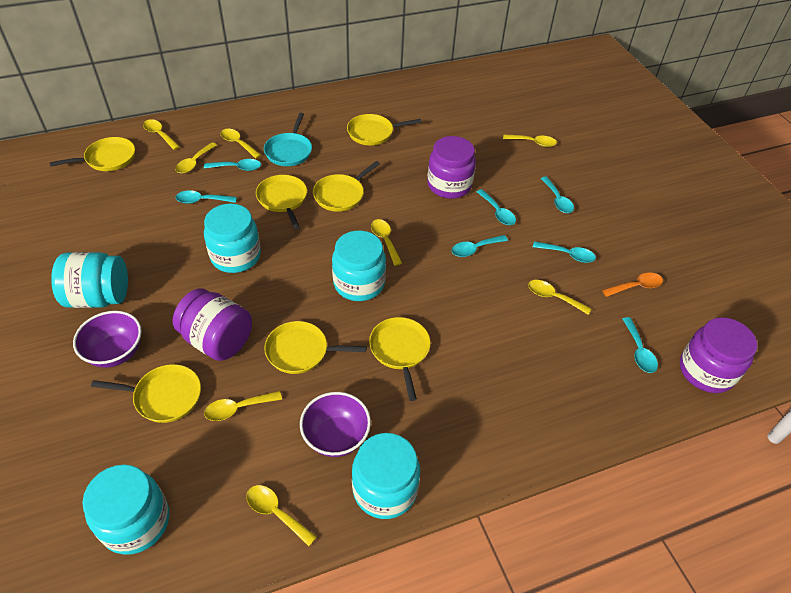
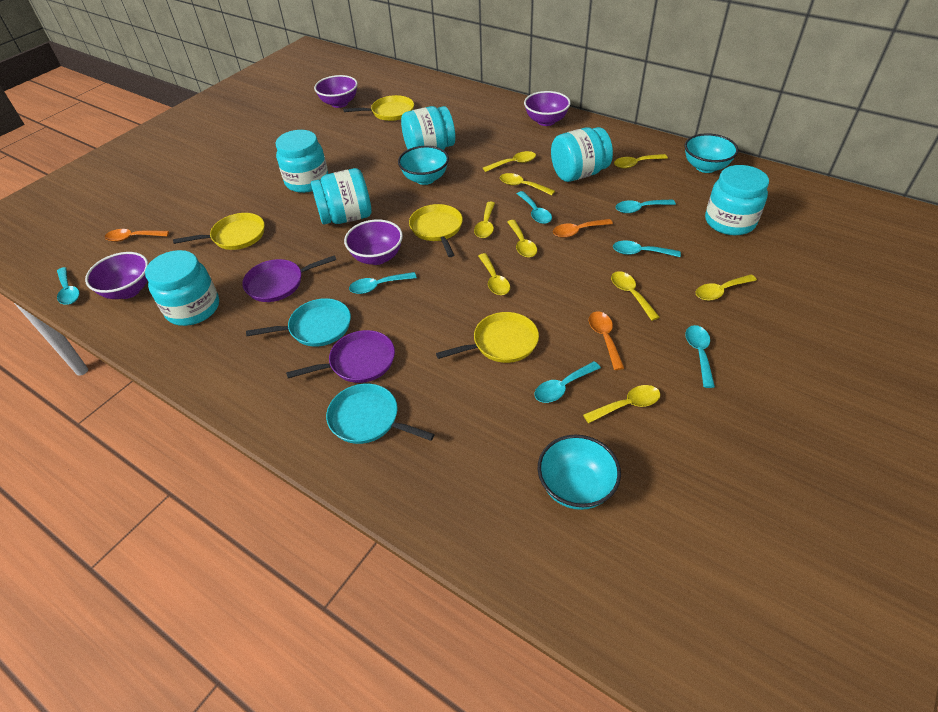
orange spoon: [602,272,663,297] = 1 -> [105,229,169,242] [553,219,613,238] [589,311,624,370] = 3
purple bowl: [73,311,142,368] [300,392,371,457] = 2 -> [85,252,149,299] [314,75,358,108] [344,219,403,265] [524,91,571,126] = 4
purple jar: [173,289,252,361] [427,136,476,199] [680,317,757,393] = 3 -> none = 0
purple pan: none = 0 -> [242,255,336,302] [286,330,395,383] = 2
turquoise bowl: none = 0 -> [398,146,449,185] [538,435,621,510] [684,133,738,173] = 3
turquoise jar: [51,252,128,308] [83,465,169,555] [204,204,261,273] [332,230,386,301] [352,433,420,519] = 5 -> [145,250,219,326] [275,130,328,193] [311,168,371,224] [401,106,455,150] [551,127,613,182] [705,165,769,235] = 6
turquoise pan: [264,113,312,166] = 1 -> [246,298,351,347] [326,383,435,444] = 2
yellow pan: [50,137,135,171] [91,364,201,423] [256,175,307,230] [264,321,367,374] [313,161,380,212] [347,114,422,145] [369,317,431,401] = 7 -> [173,213,265,250] [343,95,414,121] [409,204,463,257] [436,312,539,363] = 4
yellow spoon: [143,119,180,150] [175,143,217,174] [204,391,282,421] [221,129,261,159] [246,485,317,546] [371,219,402,266] [503,134,557,147] [528,280,591,315] = 8 -> [474,202,495,238] [478,253,510,295] [483,151,536,172] [500,173,555,195] [507,220,537,258] [583,385,660,424] [611,271,659,321] [614,154,668,168] [696,275,757,301] = 9

